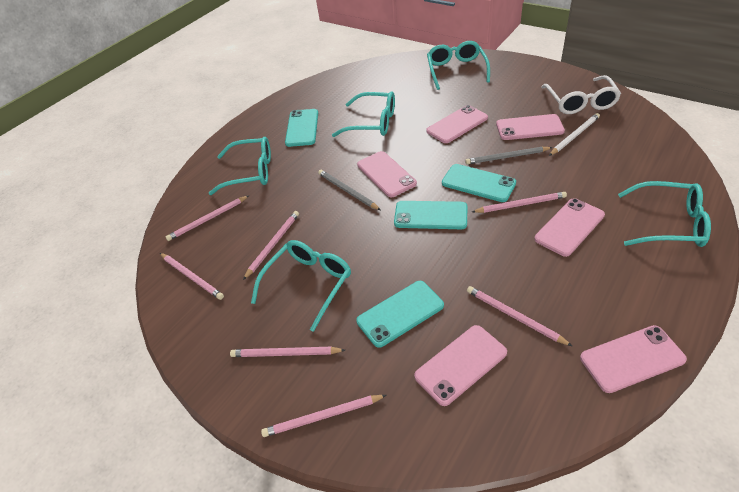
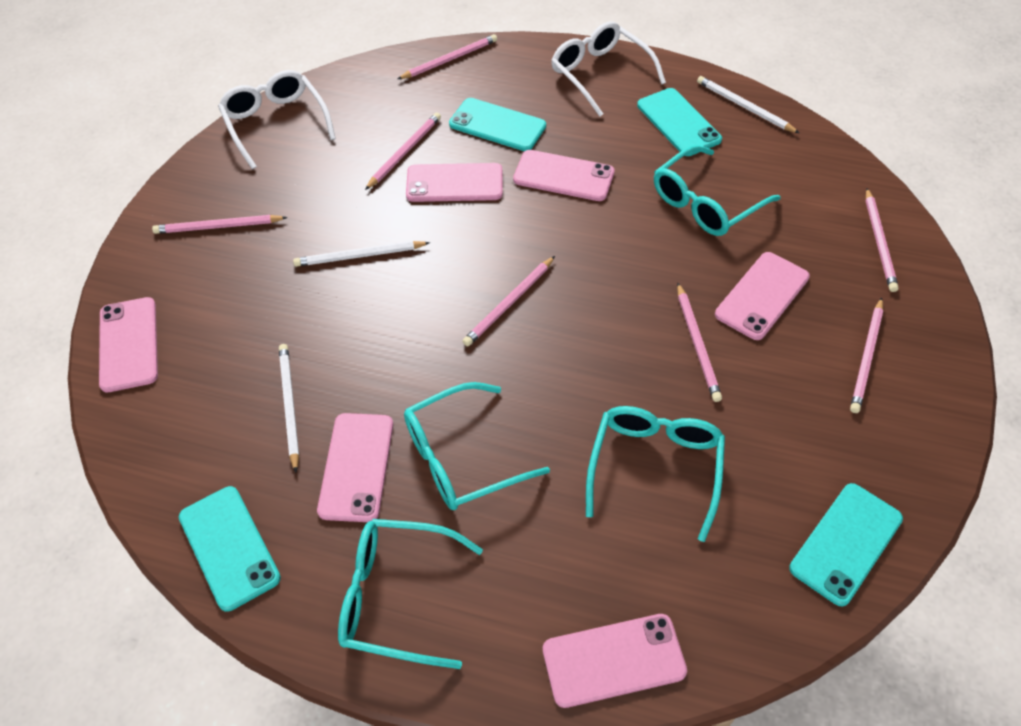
grey pencil: [318,170,381,210] [465,147,553,164] = 2 -> none = 0
turquoise glasses: [208,137,271,195] [251,240,351,332] [332,91,395,137] [427,41,490,90] [618,181,711,247] = 5 -> [338,519,483,669] [404,382,550,510] [586,406,725,542] [654,145,781,236] = 4
white glasses: [541,75,621,114] = 1 -> [218,70,336,169] [551,21,666,117] = 2
white pencil: [549,113,600,156] = 1 -> [279,344,299,473] [293,241,430,267] [697,76,799,133] = 3

